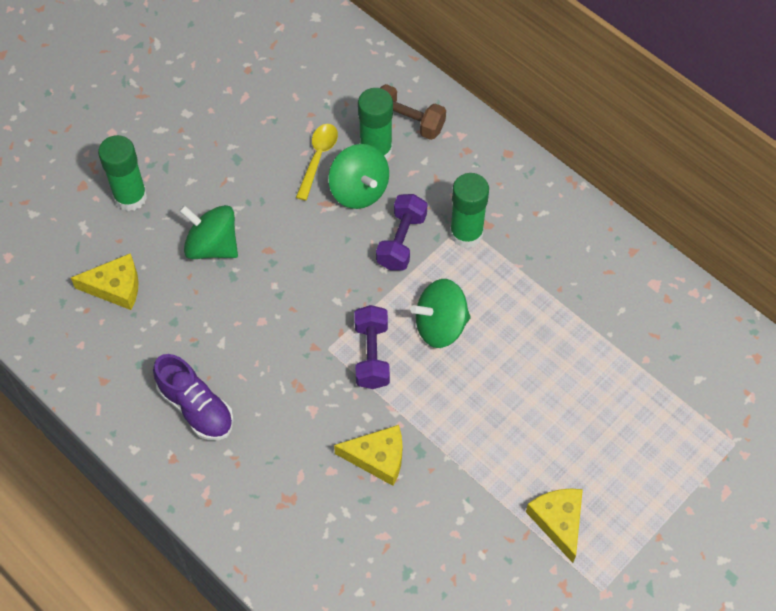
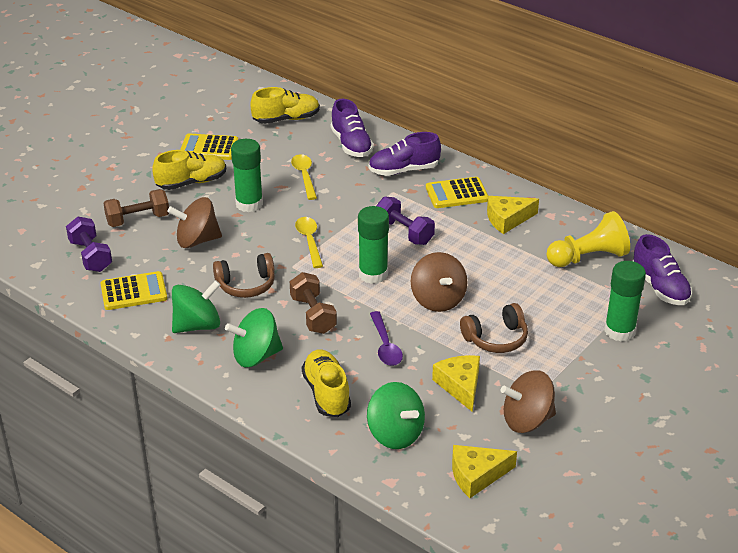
brown dumbbell: [380,84,446,140] = 1 -> [103,189,169,227] [290,272,337,334] = 2
brown headphones: none = 0 -> [213,253,275,298] [460,303,528,353] = 2
brown spinning top: none = 0 -> [167,197,222,248] [411,252,468,312] [501,370,556,433] = 3
purple shoe: [153,354,234,440] = 1 -> [331,99,374,157] [369,132,441,176] [633,234,692,305] = 3
purple spoon: none = 0 -> [370,311,403,366] = 1
yellow calculator: none = 0 -> [101,271,167,310] [180,133,238,160] [426,177,488,208] = 3
yellow pawn: none = 0 -> [546,211,630,267] = 1
yellow shoe: none = 0 -> [152,150,226,190] [250,87,320,124] [302,349,351,417] = 3
yellow spoon: [296,124,338,201] = 1 -> [291,154,317,200] [295,217,323,268] = 2

